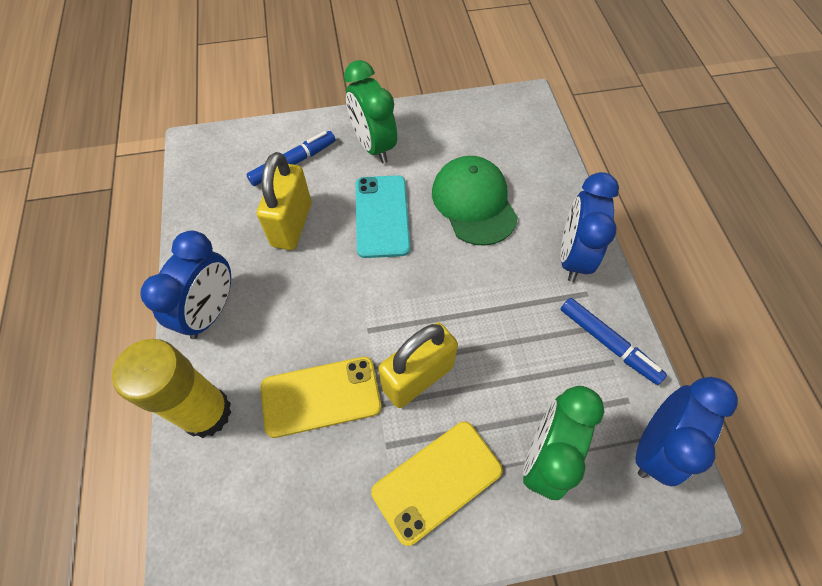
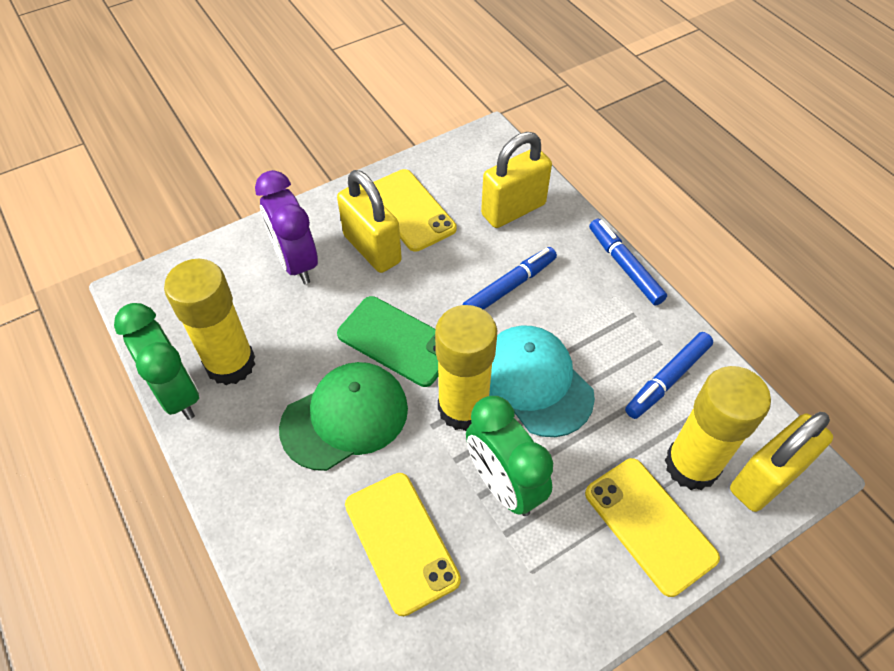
blue clock: [140,231,231,339] [561,172,619,282] [636,377,738,486] = 3 -> none = 0
blue marker: [246,131,335,186] [560,298,667,385] = 2 -> [463,247,557,310] [589,219,667,305] [625,332,713,419] = 3
green phone: none = 0 -> [337,296,438,387] = 1
purple clock: none = 0 -> [255,170,318,284] = 1
turquoise cap: none = 0 -> [489,325,595,437] = 1
turquoise phone: [356,175,410,258] = 1 -> none = 0
yellow glue stick: [112,339,232,438] = 1 -> [164,259,255,385] [435,305,497,431] [665,366,771,490] = 3
yellow padlock: [257,152,311,250] [378,322,458,408] = 2 -> [337,170,402,273] [481,132,552,228] [730,412,833,512] = 3
yellow phone: [261,357,381,438] [371,422,503,546] = 2 -> [345,473,461,616] [373,169,457,252] [585,458,720,597] = 3

